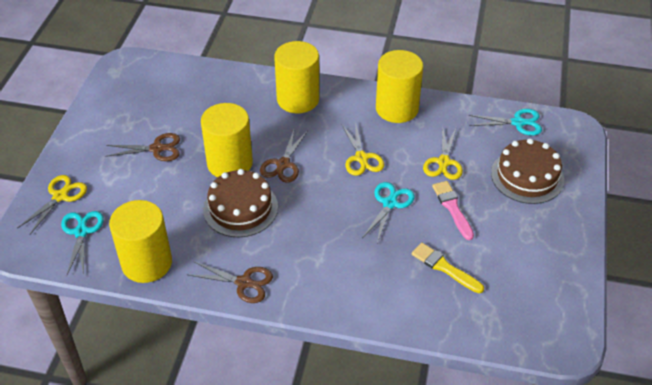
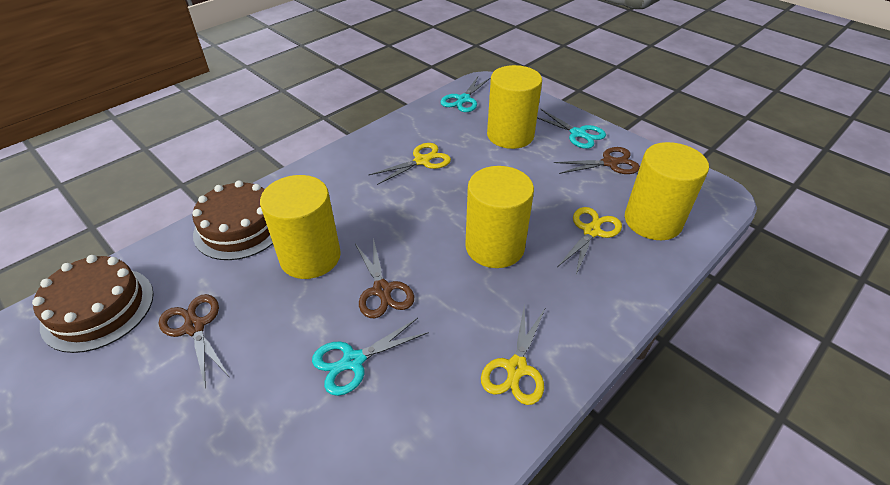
pink brush: [432,181,474,240] = 1 -> none = 0
yellow brush: [412,243,484,293] = 1 -> none = 0

